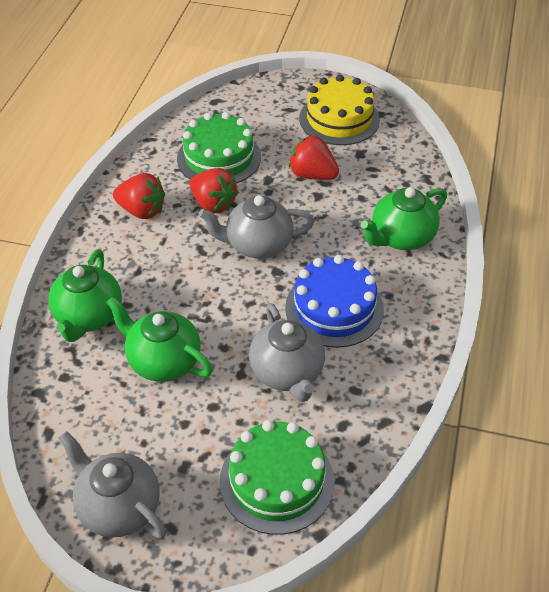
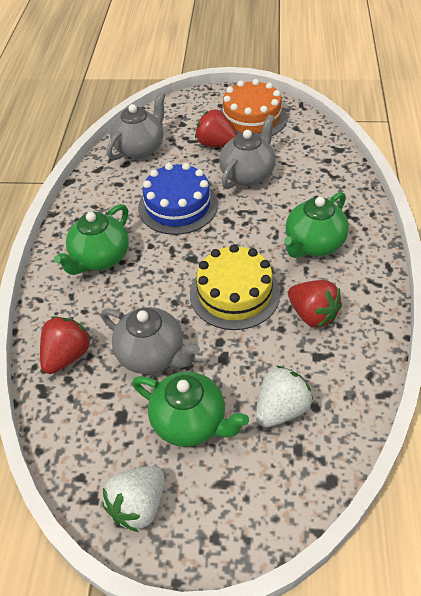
green cake: [177,112,261,183] [220,420,334,535] = 2 -> none = 0
orange cake: none = 0 -> [220,79,287,136] = 1
white strawberry: none = 0 -> [103,466,165,532] [256,366,313,427] = 2

